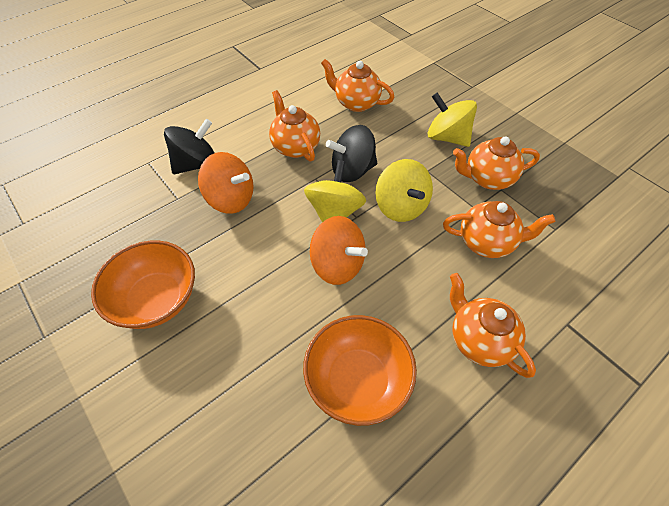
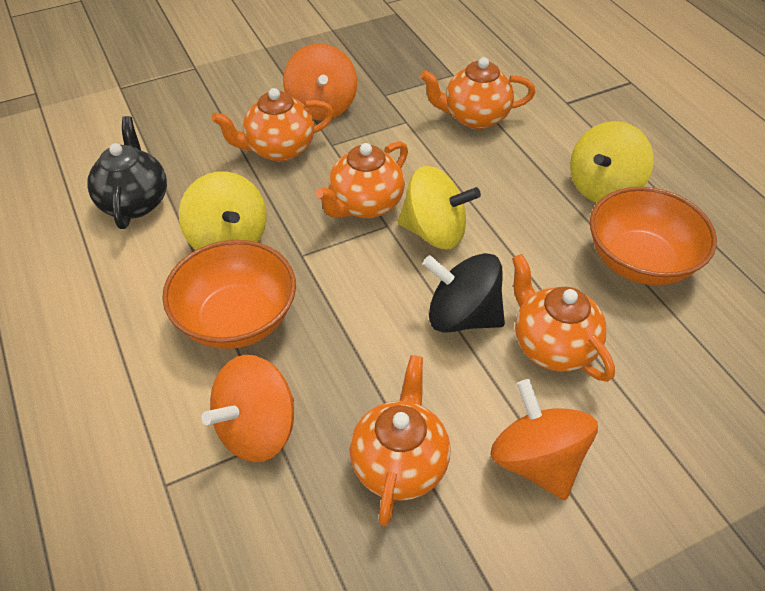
black spinning top: [164,119,214,174] [326,125,377,182] = 2 -> [423,253,505,333] = 1
black teapot: none = 0 -> [87,116,167,229] = 1
orange spinning top: [198,152,254,214] [310,216,368,285] = 2 -> [201,355,294,462] [283,44,357,120] [490,379,598,500] = 3

